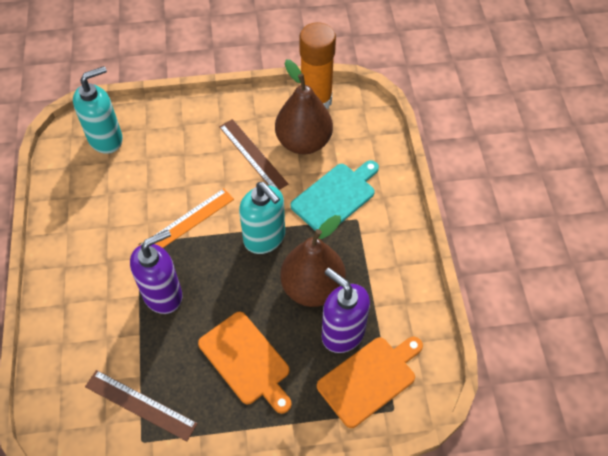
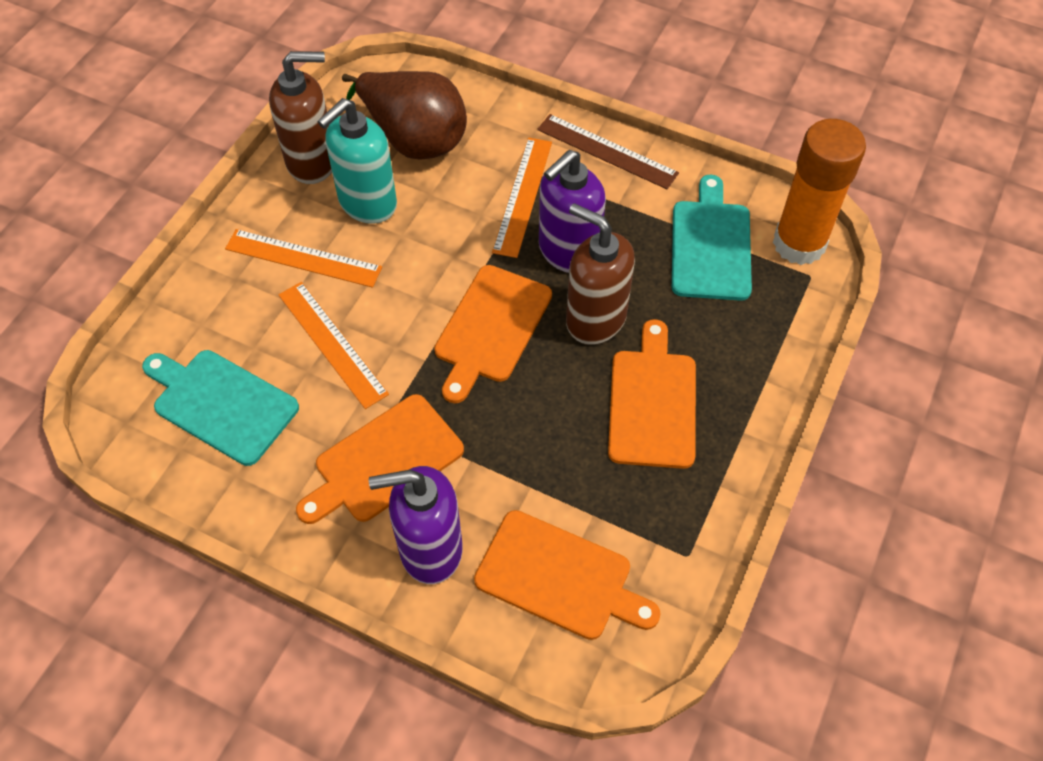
brown pear: [275,59,333,155] [280,215,346,307] = 2 -> [342,71,467,160] = 1
brown ruler: [85,370,198,441] [219,119,288,190] = 2 -> [537,114,679,189] = 1
brown soap dispenser: none = 0 -> [269,51,332,184] [566,203,635,345] = 2
orange cutting board: [198,312,292,414] [317,337,423,428] = 2 -> [296,394,464,524] [434,265,552,403] [474,510,661,640] [608,319,696,469] = 4
orange ruler: [138,188,234,248] = 1 -> [225,229,382,288] [278,282,389,409] [492,137,552,258] = 3
turquoise cutting board: [290,160,379,231] = 1 -> [142,350,299,466] [672,175,752,301] = 2
turquoise soap dispenser: [73,66,123,154] [239,182,285,254] = 2 -> [317,98,397,224] = 1

